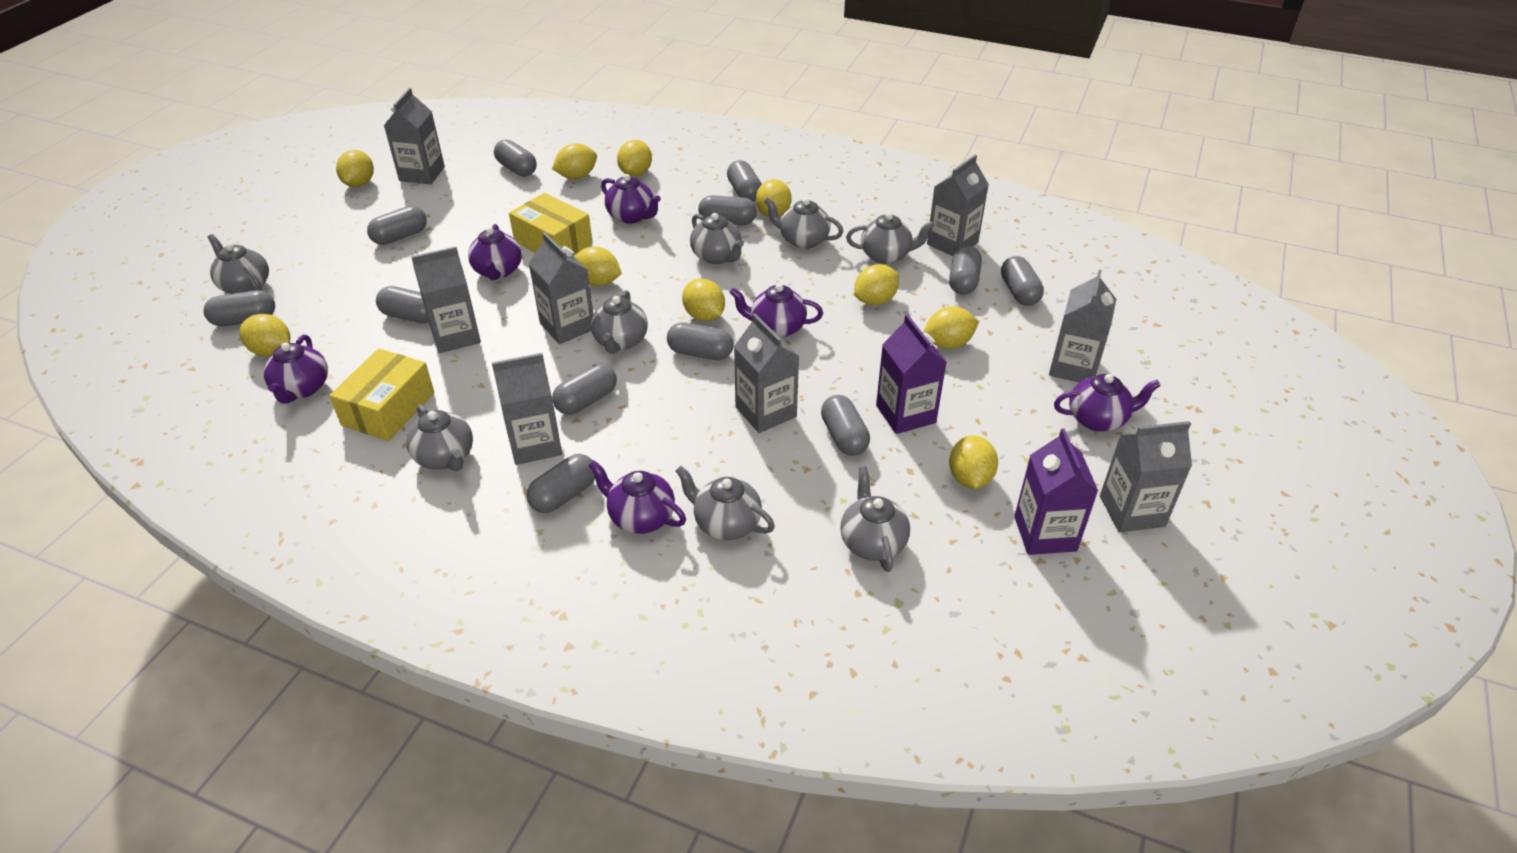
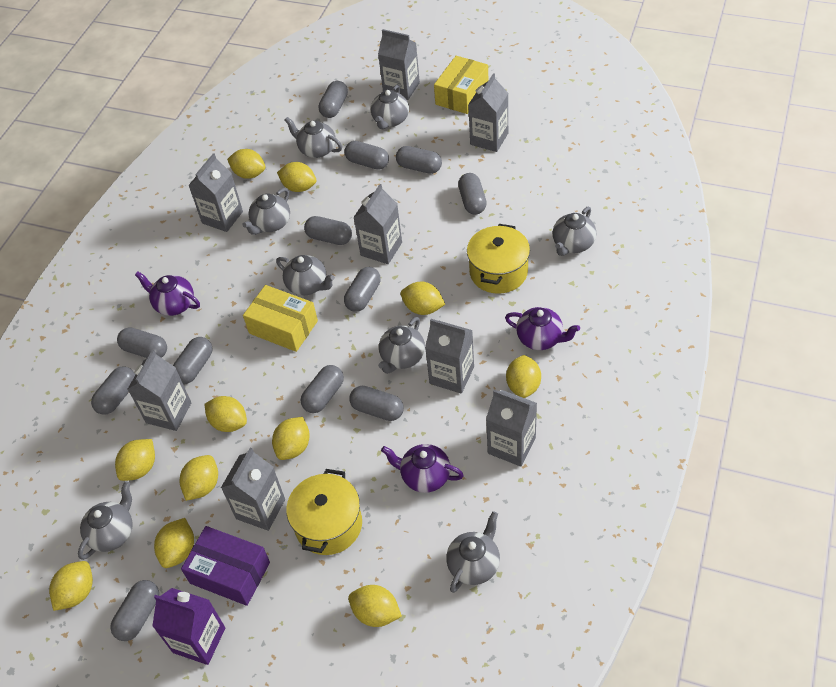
purple box: none = 0 -> [181,526,270,606] = 1
purple carton: [876,314,947,434] [1014,429,1098,555] = 2 -> [152,588,225,665] = 1
purple teapot: [264,335,328,403] [468,224,522,280] [588,460,686,534] [601,174,661,224] [730,284,823,338] [1054,374,1161,431] = 6 -> [135,272,200,316] [381,444,464,493] [505,307,580,350] = 3
yellow lemon: [240,314,290,357] [336,150,374,187] [552,143,597,179] [574,246,622,286] [617,140,652,176] [682,279,725,321] [756,179,792,218] [854,264,899,305] [924,307,979,349] [949,435,998,489] = 10 -> [49,561,93,611] [115,439,155,481] [154,518,194,568] [180,455,218,501] [205,396,247,432] [227,149,265,179] [272,417,310,460] [277,162,316,192] [348,585,402,627] [401,282,445,315] [506,355,541,398] = 11
yellow pot: none = 0 -> [286,469,362,555] [467,224,530,294] = 2

